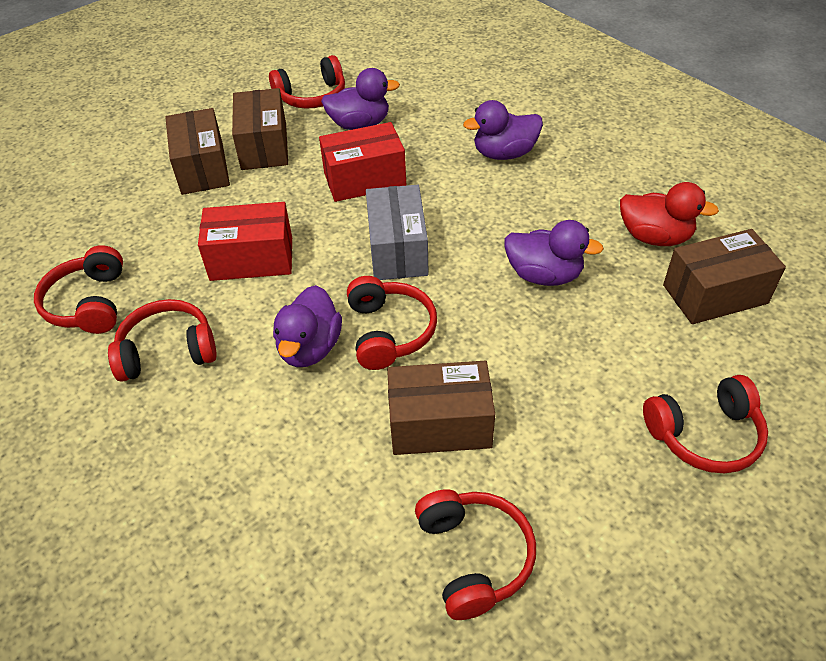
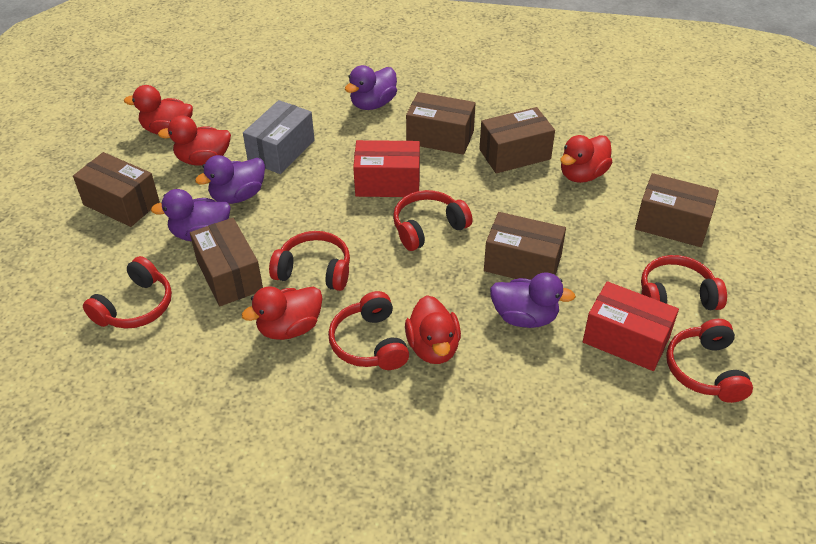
brown box: [165,108,230,195] [232,88,288,170] [387,361,495,455] [663,229,786,324] = 4 -> [73,152,160,227] [190,218,263,306] [406,92,475,155] [479,107,555,173] [484,212,566,280] [635,173,719,247] = 6
red duck: [620,182,719,246] = 1 -> [124,85,193,135] [158,116,231,165] [241,286,322,340] [405,295,461,364] [560,135,612,183] = 5

